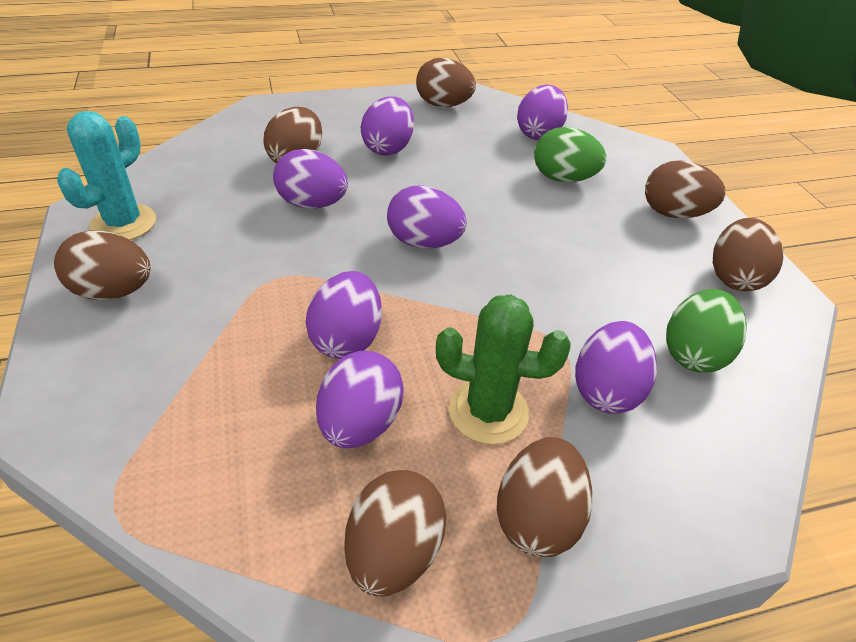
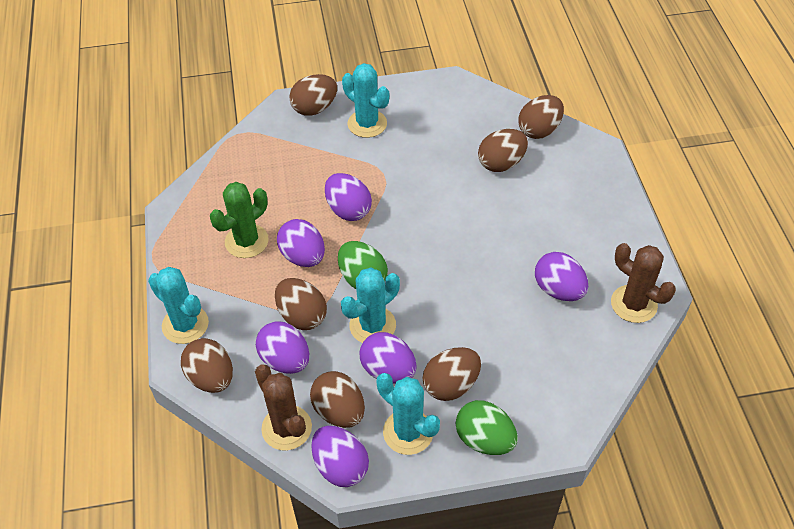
brown cactus: none = 0 -> [255,365,312,450] [611,243,676,323] = 2
purple egg: [273,149,348,209] [305,271,382,359] [316,350,404,448] [361,96,414,156] [387,185,467,249] [517,85,568,140] [575,321,657,414] = 7 -> [256,321,309,374] [277,219,325,267] [311,426,369,487] [325,173,372,221] [359,332,417,384] [535,252,588,301] = 6
turquoise cactus: [57,111,156,240] = 1 -> [148,267,209,344] [341,267,400,343] [342,63,389,138] [377,373,440,455] = 4

